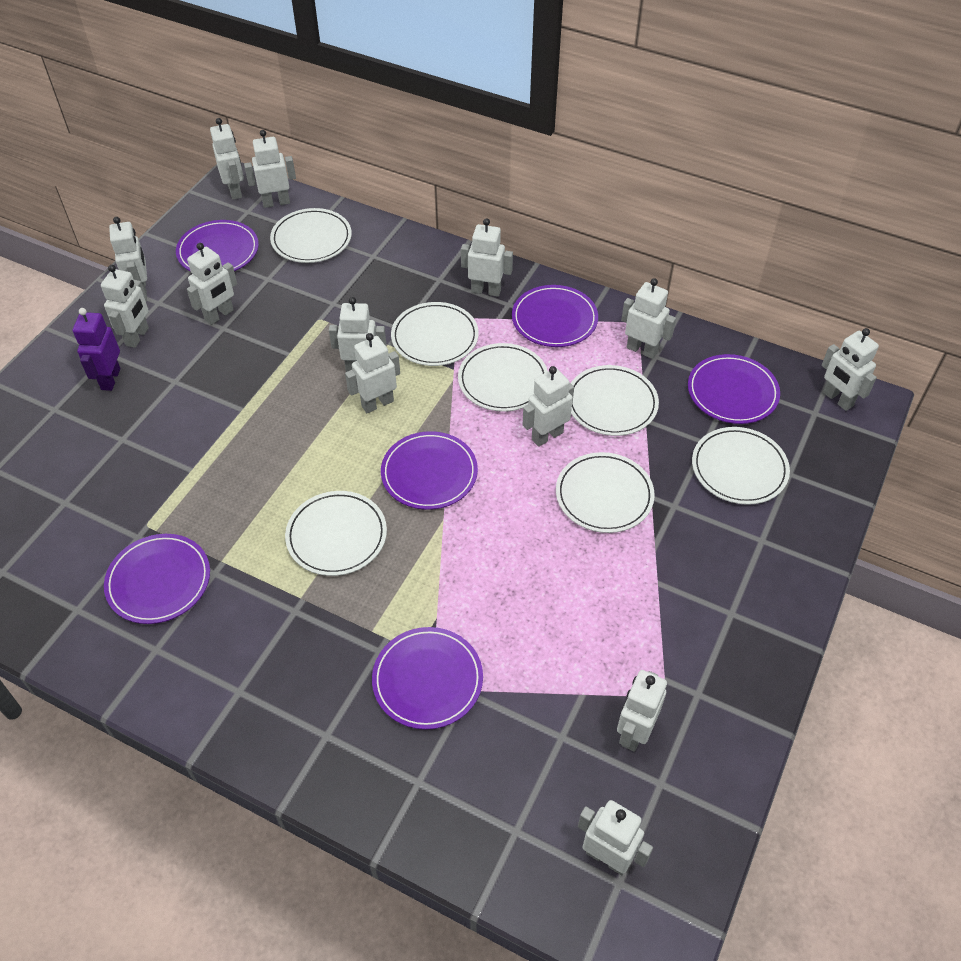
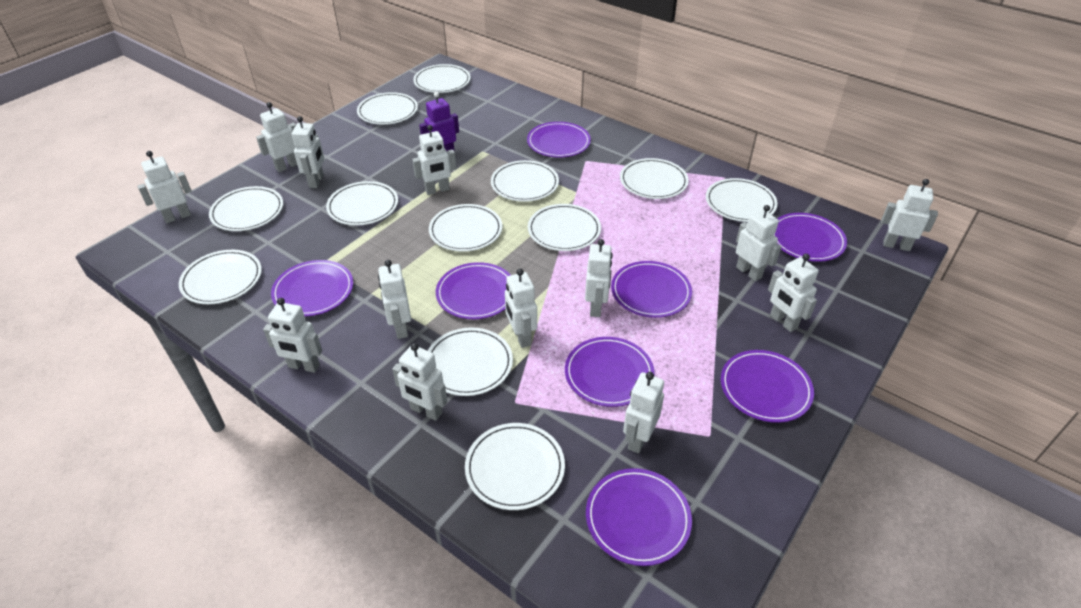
purple plate: [104,534,210,624] [176,220,259,272] [372,627,483,730] [381,431,478,510] [512,285,598,347] [688,354,780,424] = 6 -> [271,260,353,316] [436,262,510,319] [527,122,591,158] [565,337,655,407] [586,468,692,566] [611,261,692,318] [721,350,814,423] [774,213,847,262] = 8
white plate: [270,208,352,263] [285,491,387,576] [391,302,479,366] [458,343,548,412] [556,452,655,533] [571,365,659,436] [692,427,790,505] = 7 -> [179,250,262,304] [209,186,283,231] [326,181,398,226] [357,92,418,125] [413,64,471,93] [428,328,513,396] [429,204,502,252] [465,423,565,510] [491,160,559,202] [528,204,601,251] [620,158,689,199] [706,178,778,222] = 12

